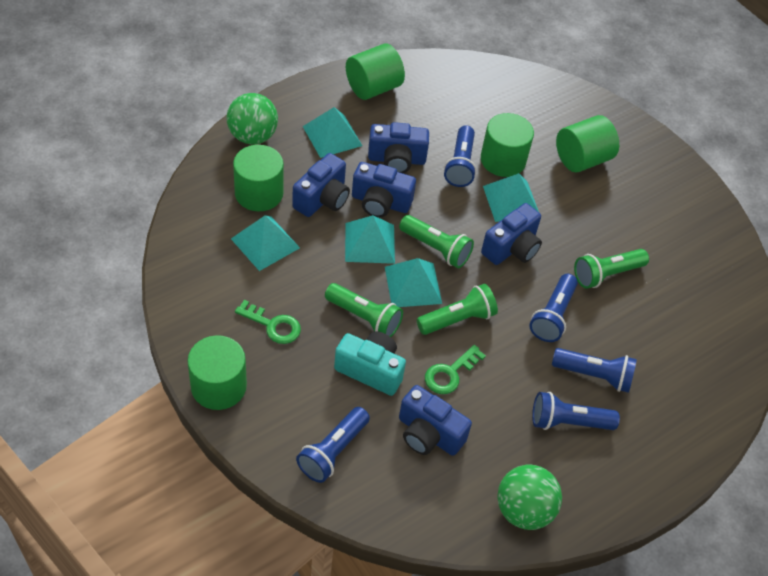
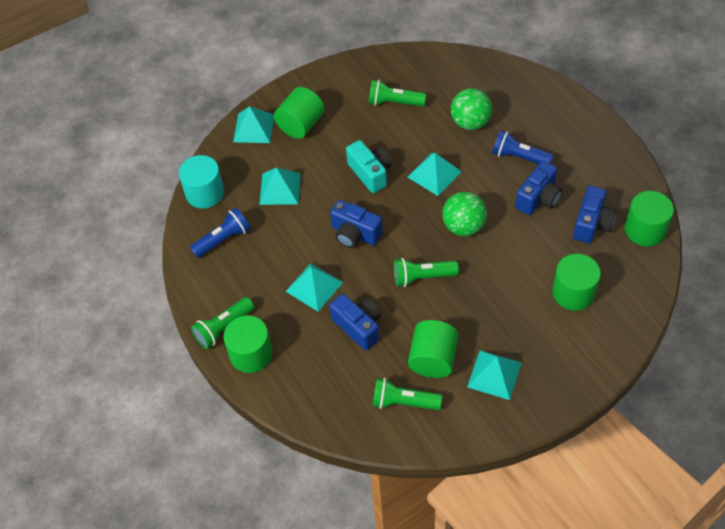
blue camera: [292,153,350,217] [352,162,416,218] [368,122,429,173] [399,385,472,456] [481,203,542,265] = 5 -> [329,294,381,351] [330,200,383,248] [515,161,562,215] [573,186,617,243] = 4
blue flashlight: [296,407,370,483] [444,125,477,187] [529,274,578,342] [532,392,620,430] [552,348,637,393] = 5 -> [190,207,250,258] [492,130,554,164] = 2
green key: [235,300,301,344] [425,345,486,394] = 2 -> none = 0
turquoise cylinder: none = 0 -> [179,155,224,209] = 1

